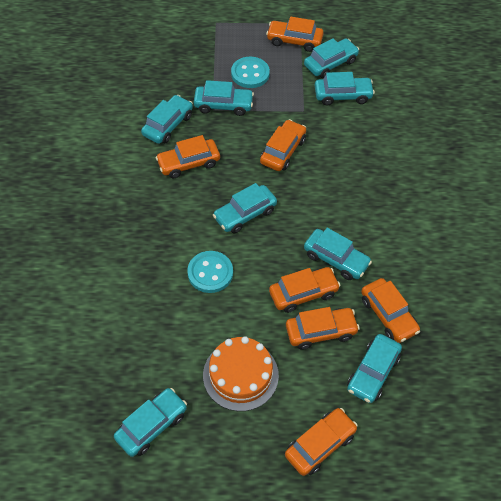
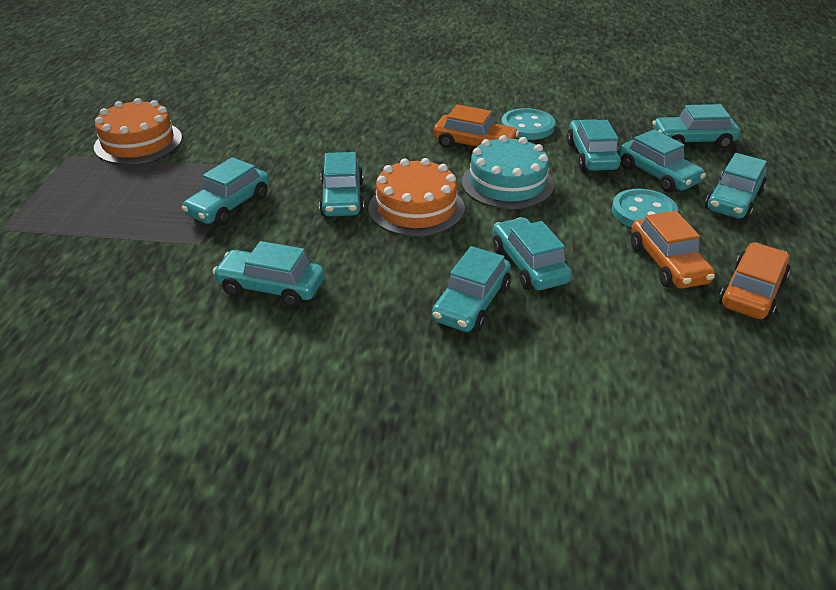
orange cake: [203,336,279,411] = 1 -> [94,98,182,165] [368,158,465,237] = 2
orange car: [155,135,220,179] [260,119,306,171] [266,16,324,52] [269,267,341,313] [285,408,358,476] [286,307,360,350] [361,278,420,343] = 7 -> [433,105,519,148] [631,211,715,289] [719,242,790,320] = 3
turquoise cake: none = 0 -> [462,135,554,209] = 1
turquoise car: [114,388,187,457] [141,95,193,144] [194,80,254,116] [213,183,277,233] [304,38,359,78] [304,228,372,280] [315,72,375,106] [347,334,402,403] = 8 -> [182,157,269,226] [212,241,325,307] [319,152,364,216] [432,246,511,332] [493,217,572,290] [567,120,621,171] [619,129,706,193] [652,104,741,149] [705,153,767,220] = 9

